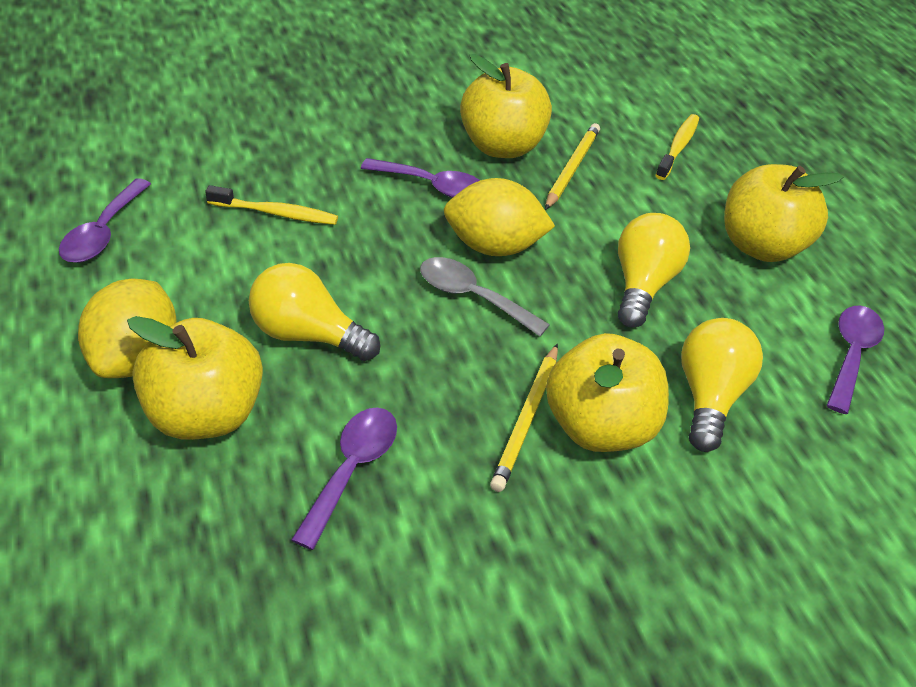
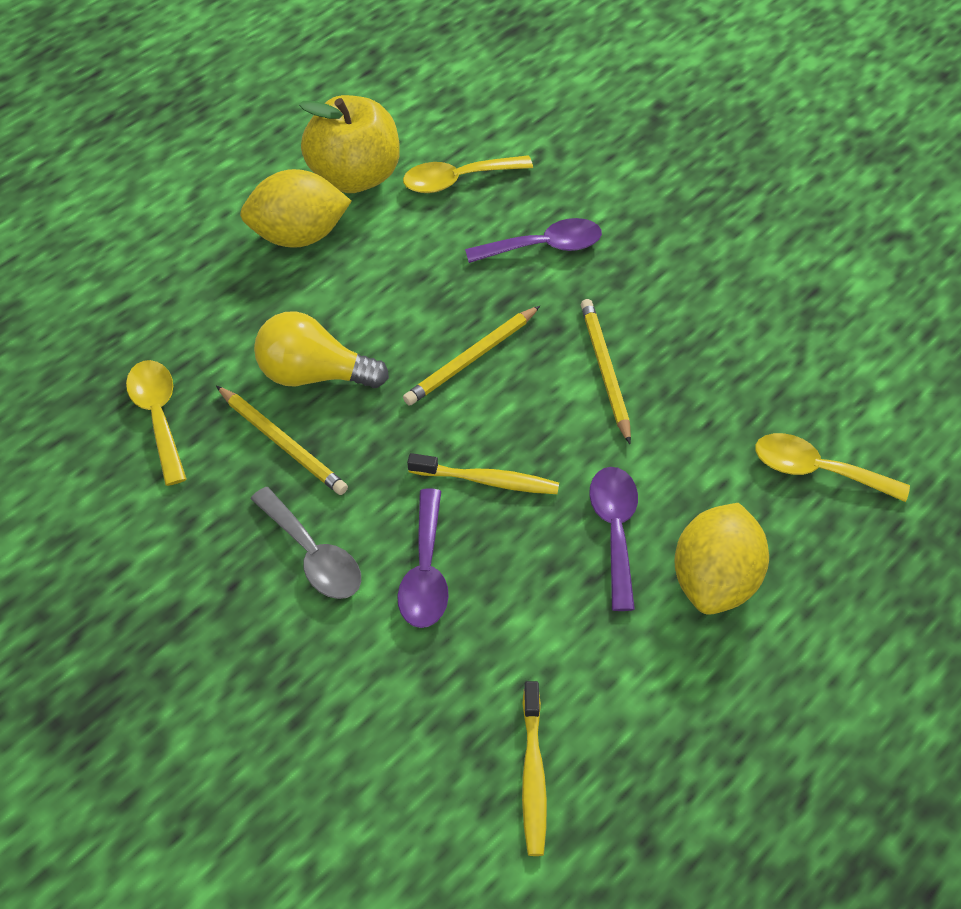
purple spoon: [59,178,151,263] [291,408,397,550] [361,158,480,198] [827,305,884,414] = 4 -> [397,488,449,628] [465,218,602,263] [589,467,638,611] = 3
yellow apple: [127,316,263,440] [460,54,552,158] [546,333,669,452] [724,164,843,262] = 4 -> [299,95,400,193] = 1
yellow light bulb: [249,263,380,361] [618,213,690,328] [681,318,763,452] = 3 -> [254,311,389,388] = 1
yellow pencil: [490,344,558,492] [545,123,600,210] = 2 -> [216,386,348,495] [403,306,540,405] [581,299,631,444] = 3
yellow spoon: none = 0 -> [126,360,187,486] [403,155,533,193] [755,433,910,502] = 3

